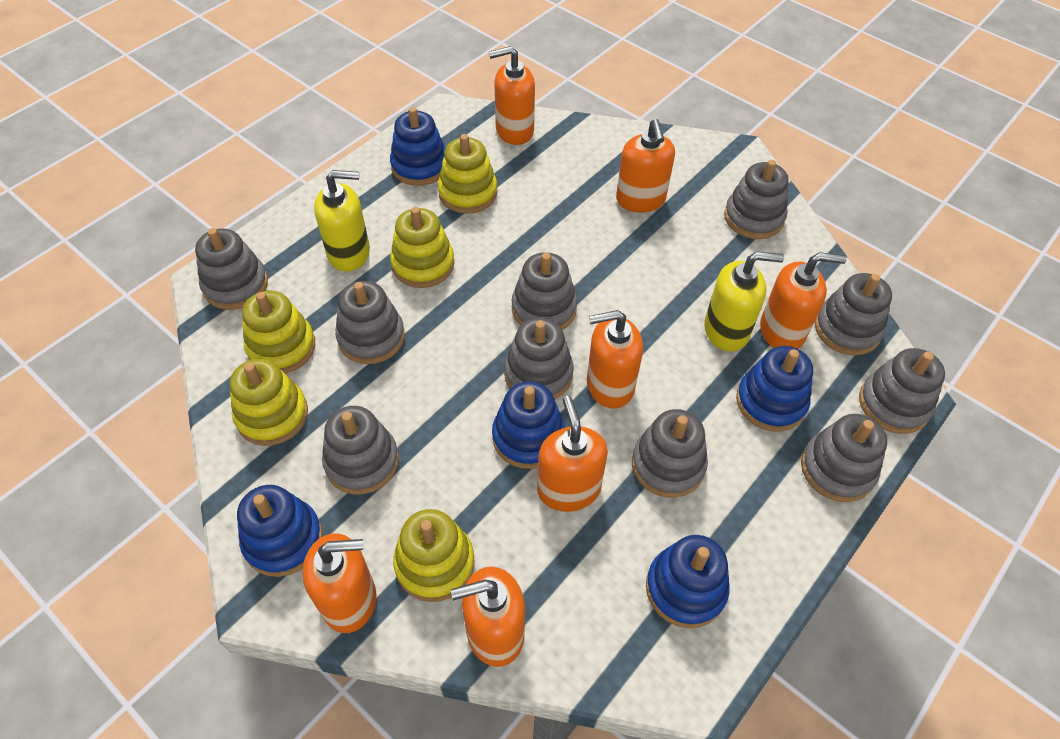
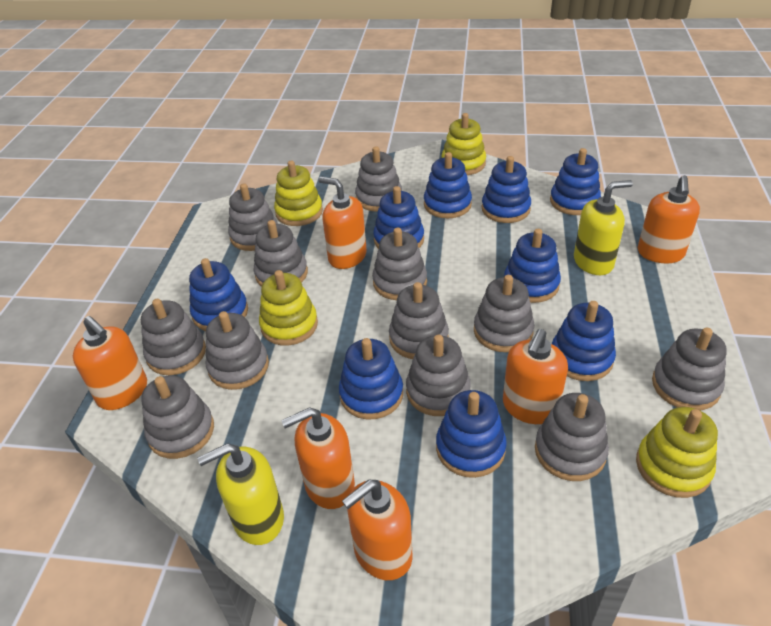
blue stacking toy: [237,485,322,577] [390,107,445,186] [492,381,565,469] [646,535,730,628] [736,346,813,432] = 5 -> [189,258,248,331] [339,338,403,419] [373,186,424,249] [424,152,472,218] [436,390,507,478] [482,156,531,223] [504,229,561,303] [550,148,601,215] [552,301,616,381] = 9
grey stacking toy: [195,228,268,310] [322,406,399,494] [335,281,405,364] [504,318,574,399] [512,252,577,330] [632,409,708,498] [724,160,789,239] [801,414,887,502] [815,273,892,355] [859,348,945,434] = 10 -> [141,299,206,375] [141,375,214,459] [206,311,269,390] [228,183,278,251] [253,220,308,287] [355,146,402,212] [372,228,427,300] [389,282,449,359] [406,335,471,416] [474,275,534,352] [535,393,609,481] [652,327,727,410] = 12
orange soap dispenser: [302,533,376,633] [451,567,525,667] [489,46,535,145] [537,396,608,512] [587,310,643,408] [616,119,675,213] [760,252,847,349] = 7 -> [73,316,147,410] [281,407,355,509] [319,176,367,269] [342,480,412,580] [503,329,568,424] [638,175,700,263] = 6
yellow stacking toy: [230,359,308,446] [242,290,315,374] [390,207,455,288] [393,509,475,602] [438,134,497,214] = 5 -> [259,270,318,346] [274,160,323,226] [441,113,486,175] [636,407,718,498] = 4

